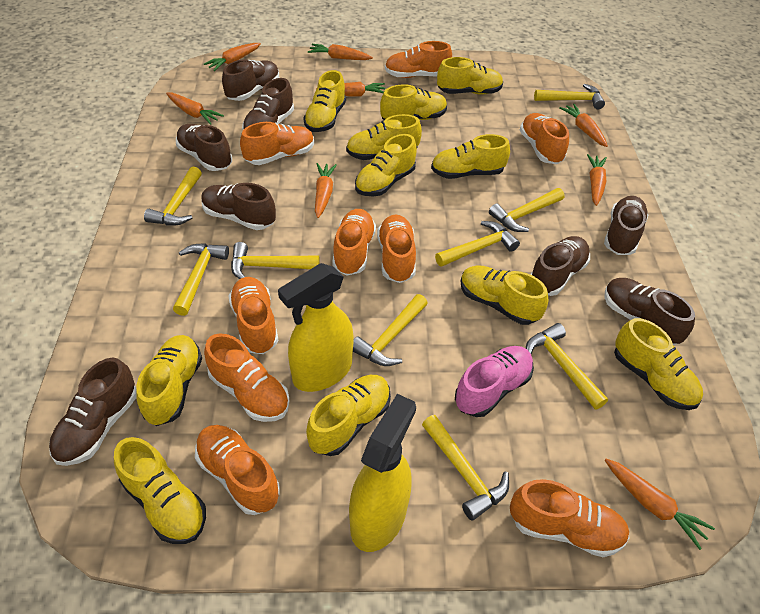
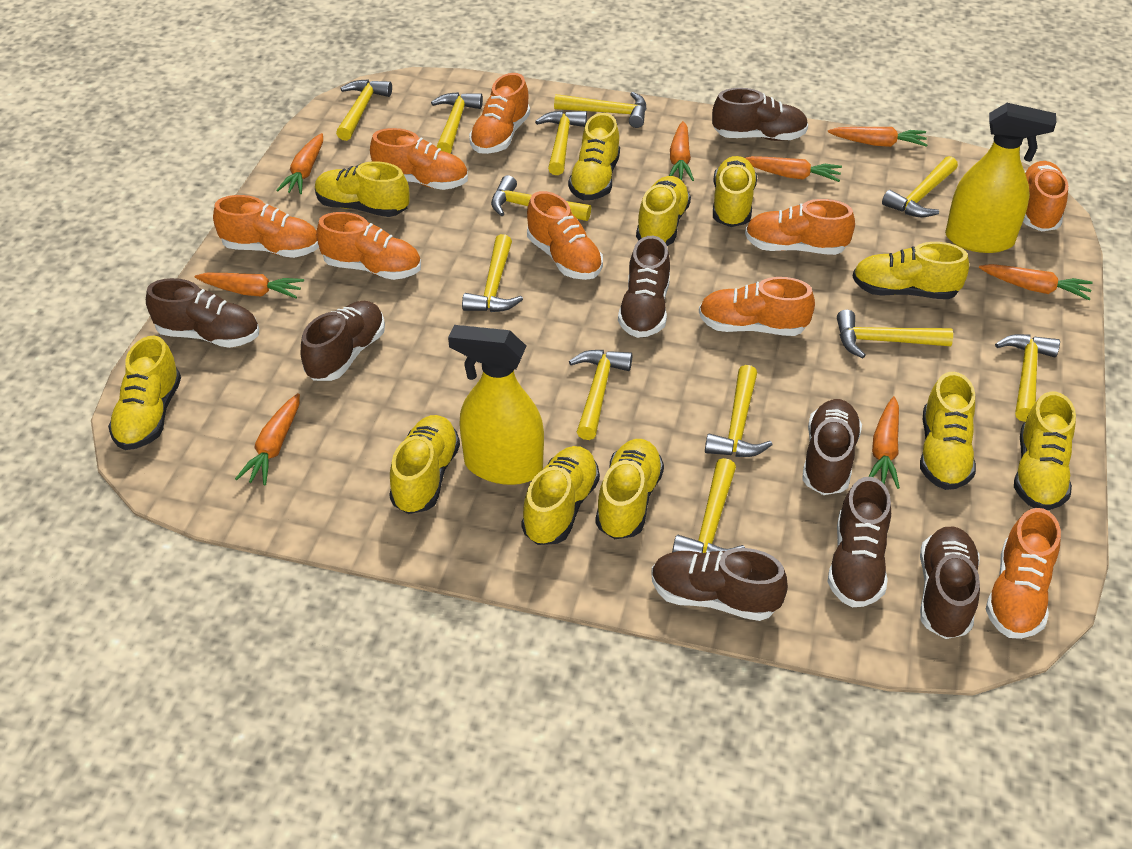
pink shoe: [455,346,534,417] = 1 -> none = 0
yellow hammer: [144,166,202,225] [173,243,229,316] [231,242,320,279] [353,294,428,366] [422,415,509,521] [435,221,520,267] [489,188,564,232] [526,323,608,410] [534,84,605,109] = 9 -> [336,79,392,141] [431,92,483,153] [462,234,523,312] [491,175,591,221] [535,110,587,175] [554,92,646,128] [569,350,632,440] [672,458,745,553] [705,365,772,457] [837,310,953,358] [882,156,958,217] [995,334,1060,422] = 12

